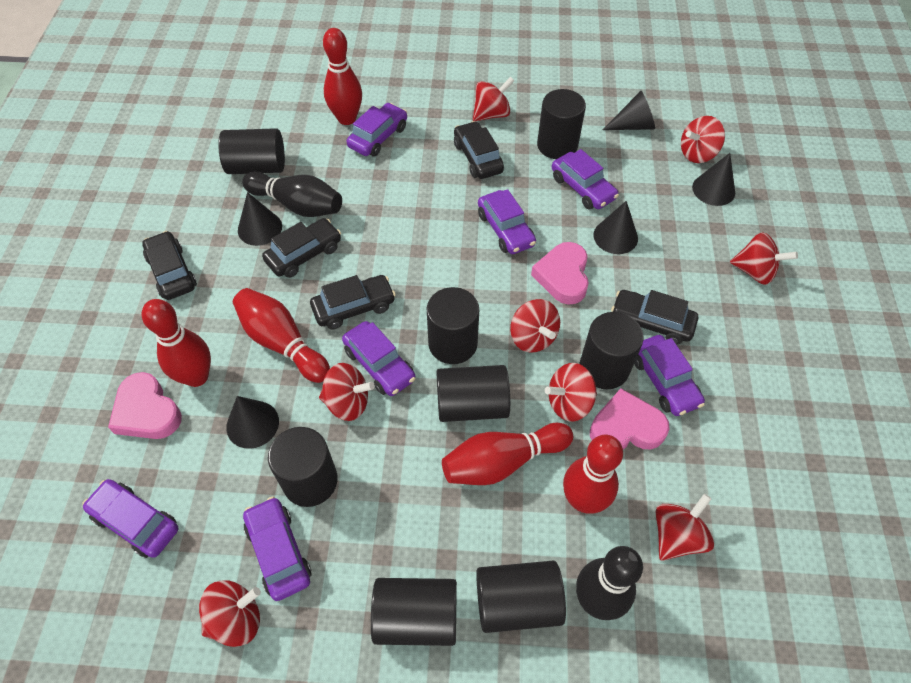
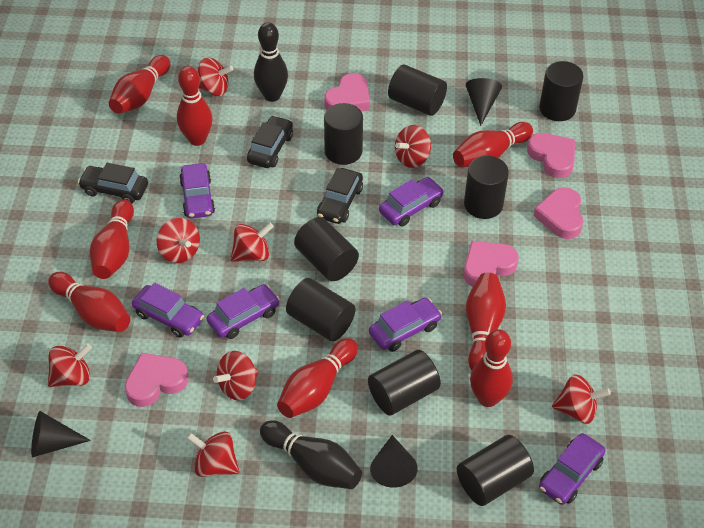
black car: [142,231,197,300] [262,218,341,278] [310,275,396,329] [454,121,504,179] [611,290,698,345] = 5 -> [78,163,148,204] [247,115,293,168] [317,168,363,224] = 3
black cone: [226,396,279,449] [238,192,282,246] [594,201,638,254] [603,91,655,130] [692,153,735,206] = 5 -> [31,411,91,458] [370,435,418,488] [466,78,502,126] = 3
pink heart: [108,372,182,439] [531,242,589,305] [590,388,669,450] = 3 -> [124,353,189,407] [324,73,370,111] [464,241,519,287] [527,133,575,178] [533,187,584,239] = 5
purple car: [83,479,179,558] [243,497,312,601] [342,321,416,396] [346,103,407,156] [478,189,536,254] [552,149,619,209] [634,335,705,416] = 7 -> [132,283,204,338] [179,163,215,219] [207,284,280,339] [369,298,442,352] [379,177,444,227] [539,433,606,505] = 6
red bowling pin: [142,299,211,387] [233,288,330,383] [323,28,362,125] [442,423,573,485] [563,435,623,513] = 5 -> [48,272,130,332] [90,199,134,279] [109,55,170,114] [177,66,213,146] [277,338,358,418] [453,122,533,167] [466,273,506,370] [470,329,513,407] = 8

